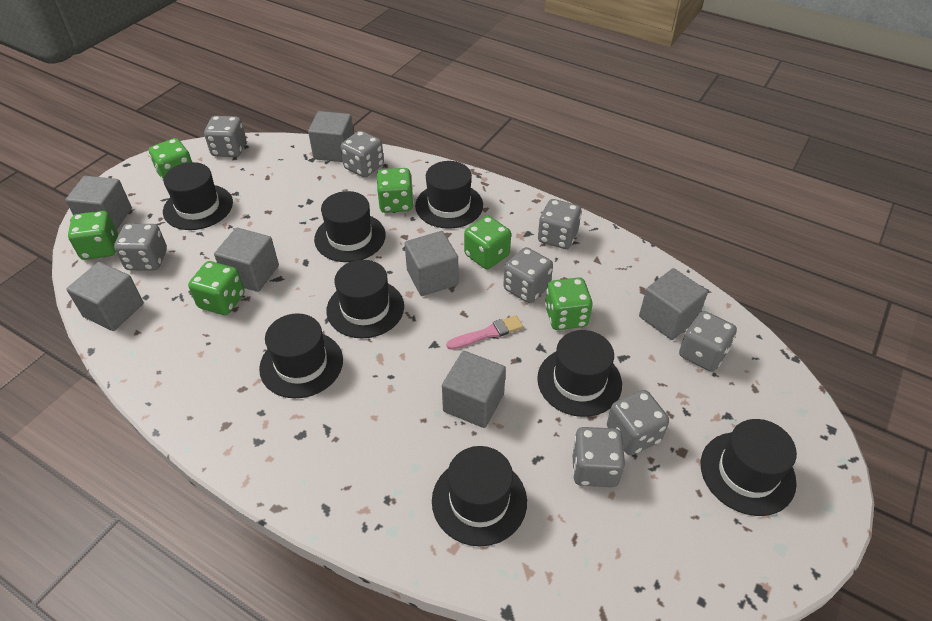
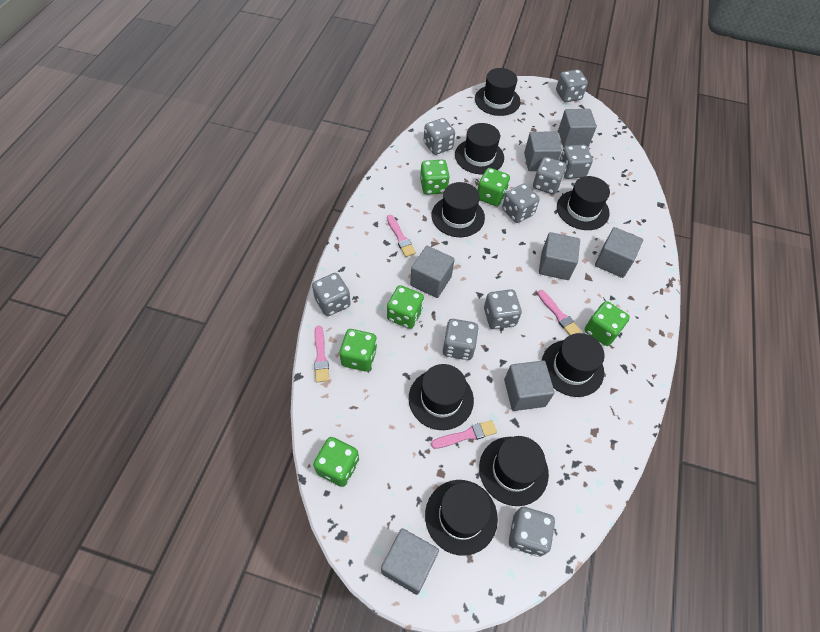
grey dice: [114,224,167,271] [204,116,246,157] [341,131,384,177] [503,247,553,303] [538,199,581,249] [572,427,625,487] [607,390,669,455] [679,311,737,372] = 8 -> [312,273,351,316] [424,118,455,155] [442,319,479,360] [484,289,522,329] [502,183,540,223] [509,507,555,557] [533,157,566,195] [556,69,588,102] [559,145,593,179] = 9
pink brush: [446,315,523,350] = 1 -> [314,325,329,383] [387,215,416,257] [431,420,497,449] [538,290,581,335] = 4

